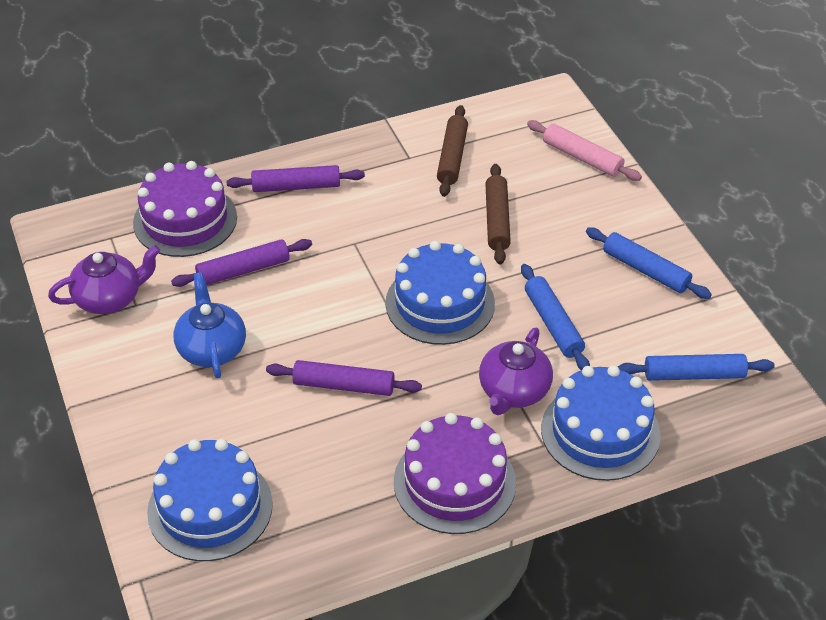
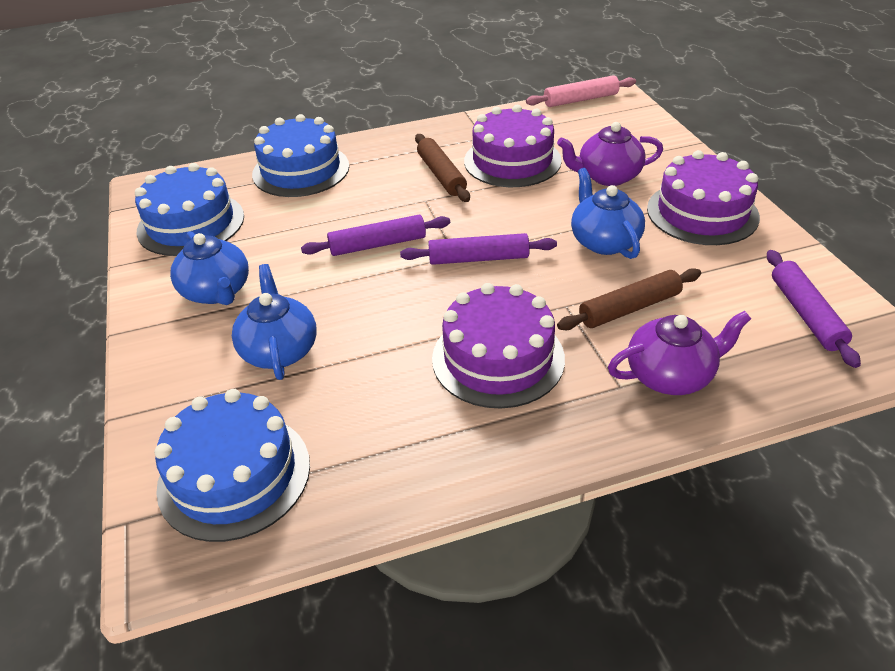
blue rolling pin: [521,264,590,370] [586,227,712,299] [618,354,775,381] = 3 -> none = 0
blue teapot: [173,272,246,378] = 1 -> [170,231,249,305] [232,264,316,380] [571,168,645,259] = 3
purple cake: [133,161,237,257] [394,413,516,534] = 2 -> [432,283,565,408] [464,105,562,187] [647,150,760,245] = 3

